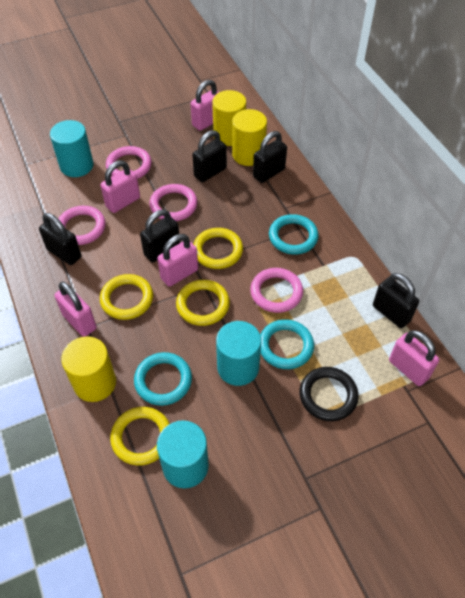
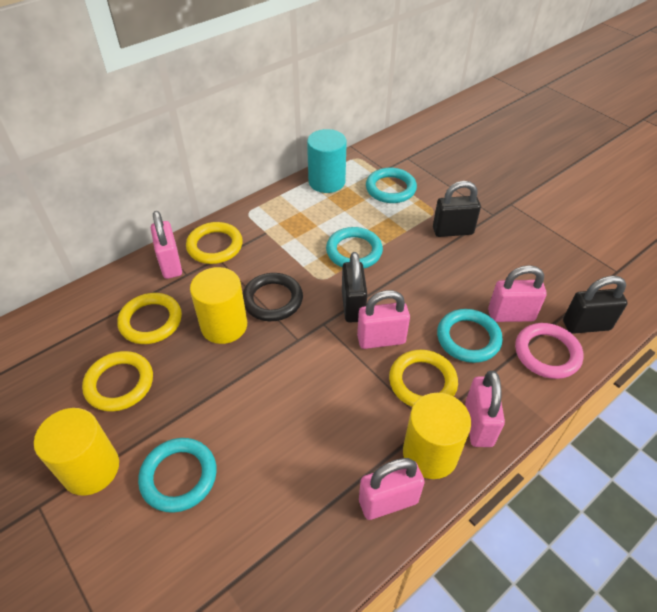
black padlock: [39,213,81,265] [140,210,180,263] [192,130,227,182] [253,131,287,183] [373,273,419,328] = 5 -> [342,252,367,322] [433,181,481,237] [563,276,628,334] = 3
pink ring: [58,206,106,245] [106,146,152,179] [149,184,197,221] [250,268,303,313] = 4 -> [515,323,584,379] = 1
turquoise cylinder: [50,120,94,177] [157,420,209,488] [216,321,261,386] = 3 -> [307,129,347,193] = 1
turquoise ring: [134,352,192,406] [260,319,314,369] [269,214,319,255] = 3 -> [138,438,217,513] [326,227,383,268] [366,168,417,203] [437,309,503,363] = 4

